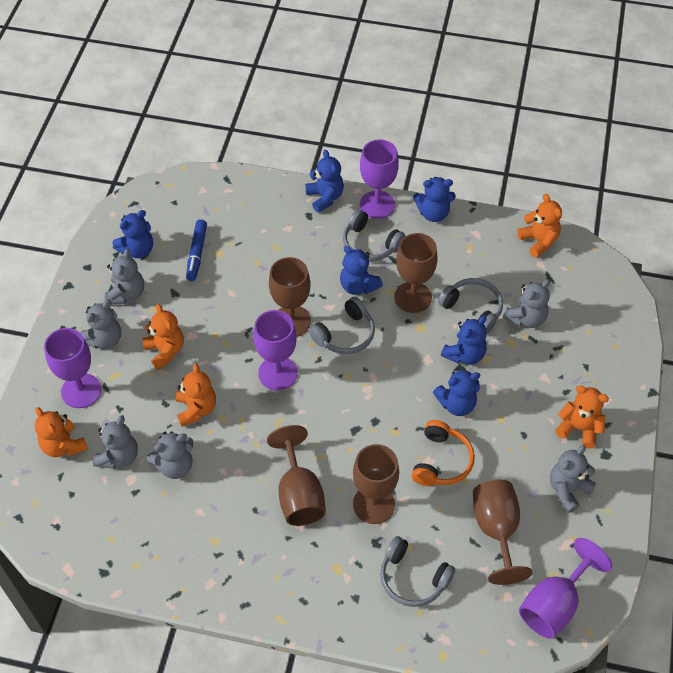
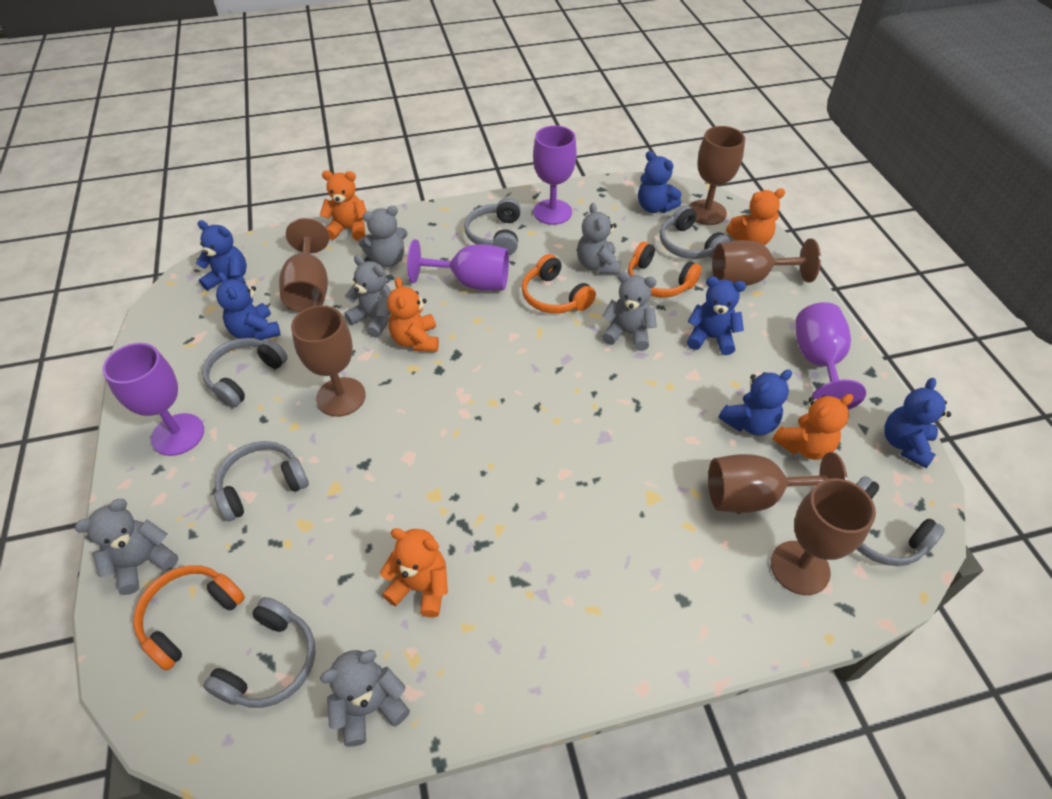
blue marker: [186,220,207,281] = 1 -> none = 0
brown goblet: [267,425,326,526] [269,257,311,337] [353,444,399,524] [394,233,438,313] [473,480,533,585] = 5 -> [279,218,329,312] [291,305,366,417] [689,126,745,225] [708,452,848,513] [713,239,821,286] [771,478,876,595] = 6
grey headphones: [309,297,375,354] [343,209,405,261] [380,536,455,607] [438,278,503,334] = 4 -> [202,338,288,408] [203,597,316,708] [214,441,309,521] [464,198,521,255] [660,205,730,259] [856,476,945,566] = 6
orange headphones: [412,420,475,486] = 1 -> [133,565,245,671] [522,254,596,313] [628,242,702,297] = 3

